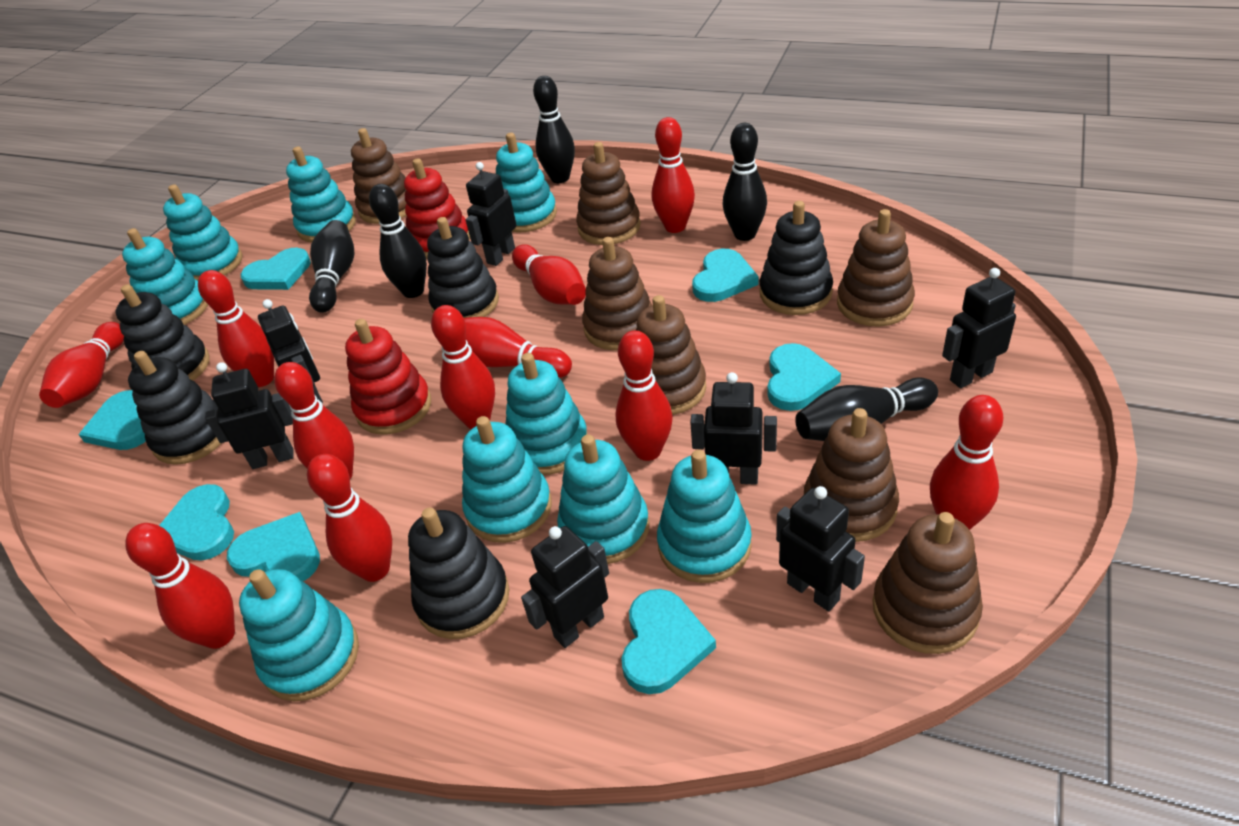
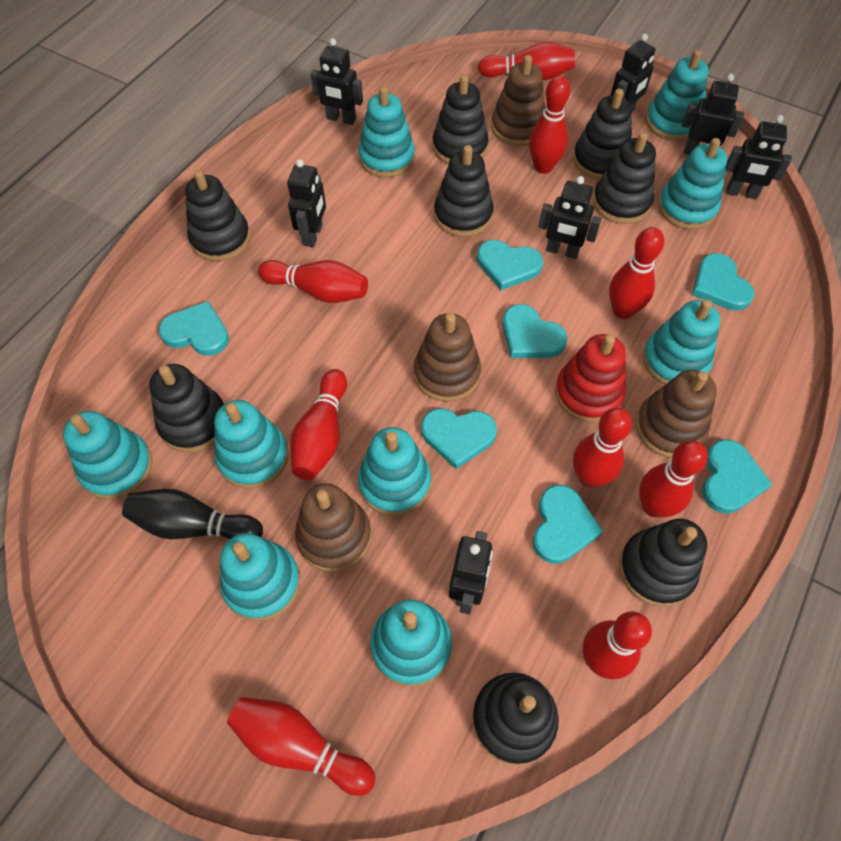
black bowling pin: [309,220,354,313] [369,184,427,298] [533,76,575,183] [722,123,767,241] [795,377,938,441] = 5 -> [122,489,263,539] = 1
black stacking toy: [115,284,210,380] [128,351,222,465] [408,508,509,639] [427,217,499,318] [759,201,833,315] = 5 -> [149,364,224,453] [185,170,250,261] [433,75,489,164] [434,145,494,237] [472,673,559,765] [573,89,632,180] [593,132,656,224] [619,519,707,607] = 8
brown stacking toy: [351,128,407,224] [576,142,641,245] [582,237,652,350] [636,295,706,415] [804,408,899,542] [837,209,915,327] [872,512,983,654] = 7 -> [295,483,371,572] [414,313,481,402] [491,55,545,146] [636,370,717,458] = 4
red bowling pin: [39,322,124,408] [125,523,235,649] [198,270,274,387] [274,362,354,479] [307,454,392,582] [431,305,495,429] [464,317,572,378] [512,244,586,305] [616,330,673,461] [652,117,695,233] [930,395,1003,530] = 11 -> [227,697,375,796] [258,260,368,303] [290,369,347,480] [478,42,575,80] [529,76,570,174] [573,408,632,488] [583,611,652,679] [609,227,664,319] [639,440,708,518] = 9
red stacking toy: [345,319,431,434] [404,158,470,259] = 2 -> [555,334,626,422] = 1

